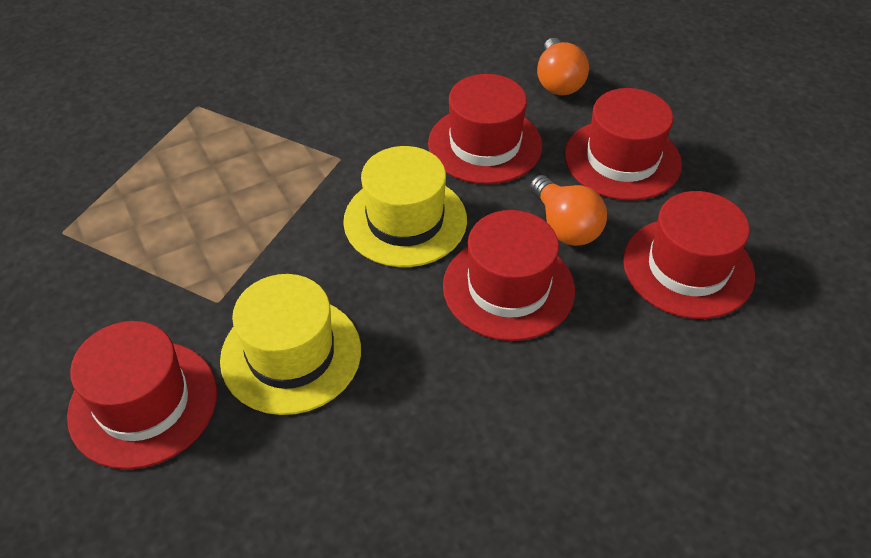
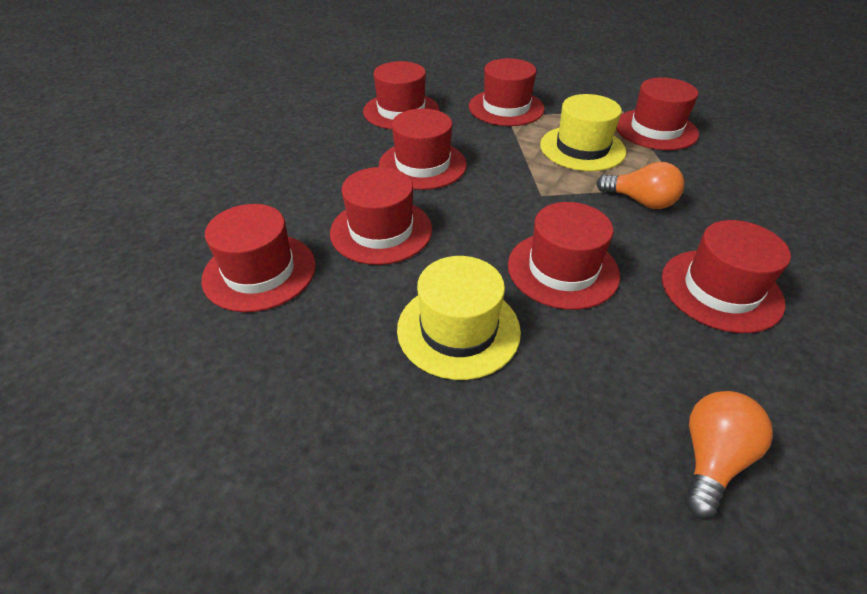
red hat: [67,321,217,470] [428,74,542,184] [443,210,575,341] [565,88,682,201] [623,191,755,319] = 5 -> [201,204,316,312] [330,167,432,265] [363,61,439,129] [379,109,467,190] [469,58,545,126] [508,202,620,310] [616,77,699,150] [662,220,791,333] = 8

